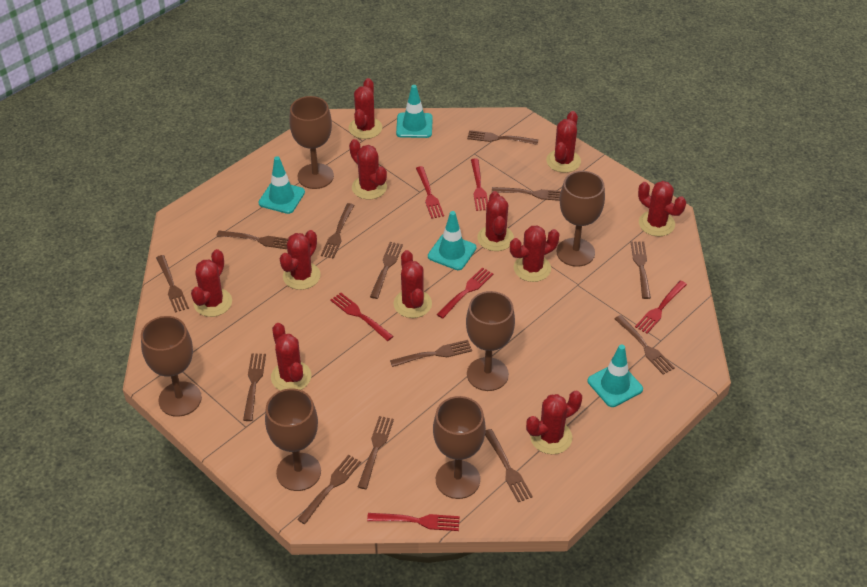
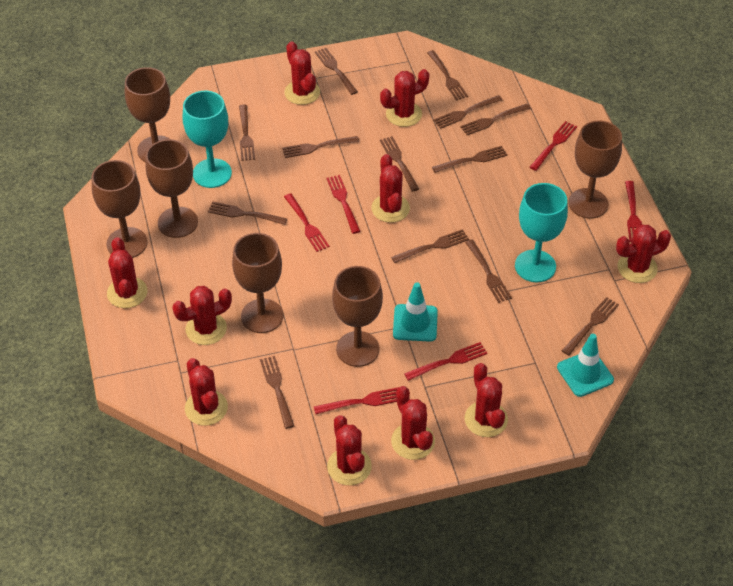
red cactus: [191,249,232,317] [271,323,311,391] [280,230,321,290] [349,78,382,139] [349,139,387,200] [394,250,432,318] [477,191,514,251] [510,225,559,282] [526,391,582,454] [546,111,581,173] [638,181,686,237] = 11 -> [107,237,147,308] [172,286,232,345] [185,358,228,426] [284,41,320,105] [327,415,372,485] [371,154,410,223] [380,69,429,127] [391,386,435,460] [465,363,508,437] [616,225,671,283] = 10
turquoise goblet: none = 0 -> [182,91,232,188] [515,183,568,282] = 2
turquoise traffic cone: [258,156,305,214] [396,85,433,138] [428,211,476,270] [588,344,643,407] = 4 -> [393,282,438,342] [557,334,614,397] = 2

